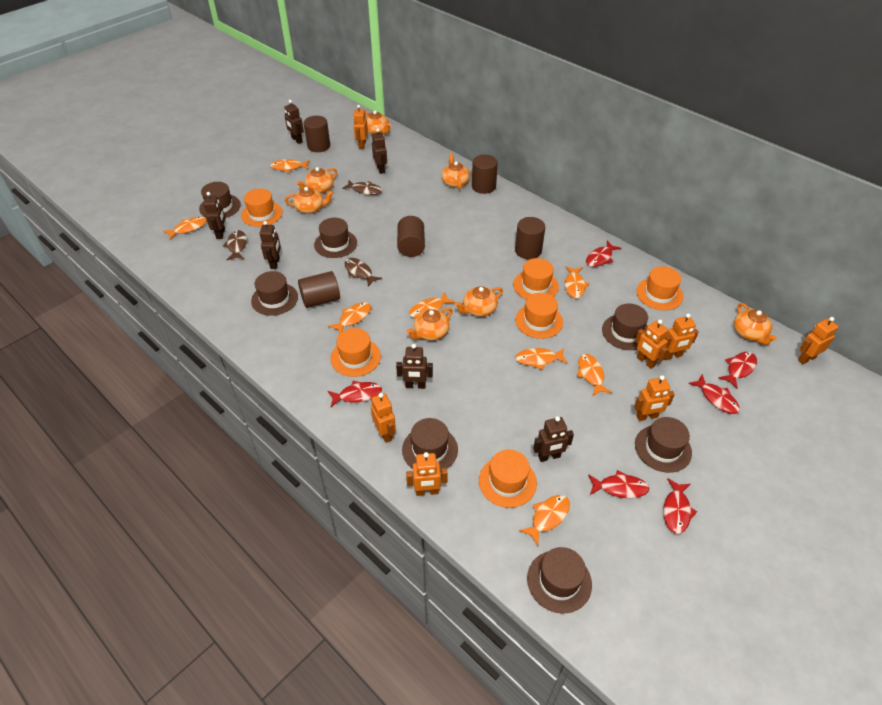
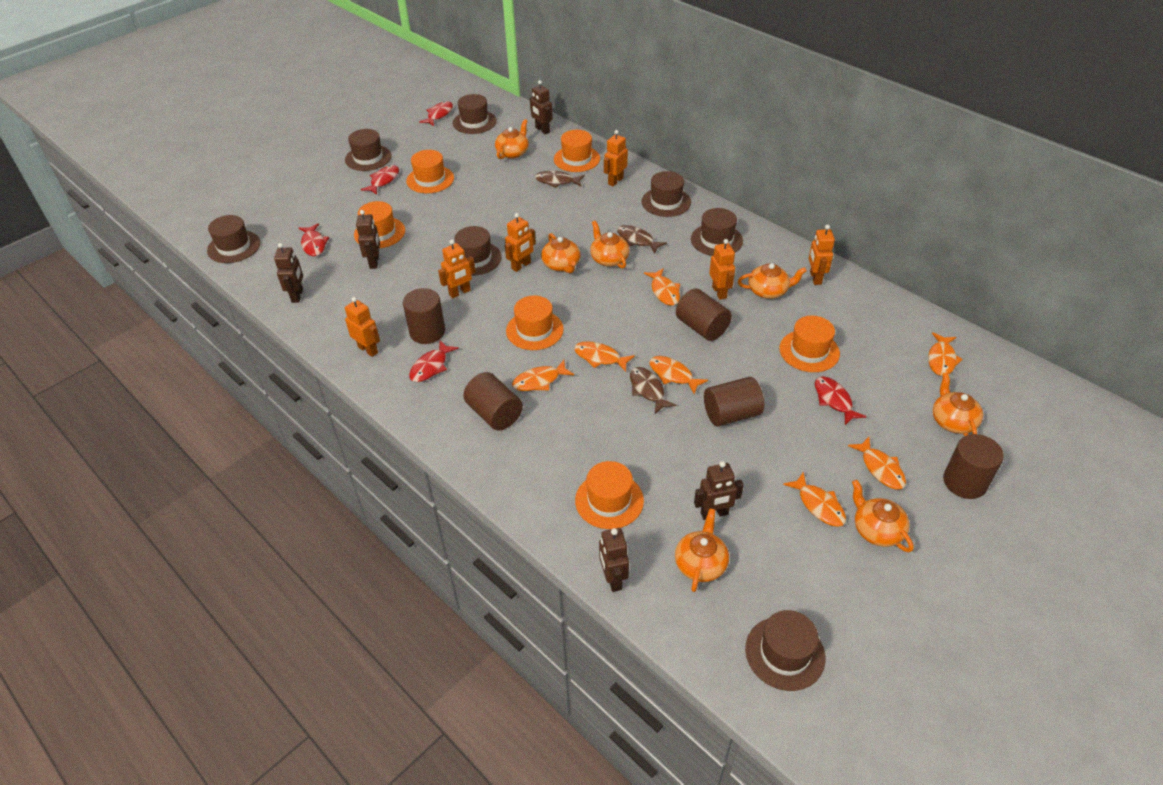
brown robot: [203,192,225,239] [259,221,281,269] [285,100,304,144] [372,128,387,174] [396,344,433,389] [533,416,574,462] = 6 -> [274,243,303,303] [356,210,380,269] [530,80,553,134] [599,528,629,592] [694,461,744,520] = 5
orange fish: [163,217,207,240] [270,159,310,173] [328,302,371,333] [409,292,455,318] [516,348,568,370] [519,495,570,546] [565,266,590,298] [577,354,612,396] = 8 -> [512,360,574,391] [574,341,635,372] [644,268,680,306] [649,356,708,394] [783,472,846,527] [848,437,906,490] [928,332,963,376] = 7
orange robot: [353,105,368,149] [371,393,396,443] [406,452,448,496] [634,375,675,421] [635,320,668,369] [665,314,699,360] [798,317,838,364] = 7 -> [345,297,380,357] [438,240,476,298] [505,213,536,272] [604,130,628,187] [709,239,735,300] [809,225,835,285] = 6
red fish: [328,381,382,407] [586,241,621,267] [588,470,649,498] [663,478,697,534] [688,374,740,414] [719,352,757,389] = 6 -> [299,223,329,256] [361,165,399,195] [409,340,459,382] [419,101,453,126] [815,376,866,425] = 5

